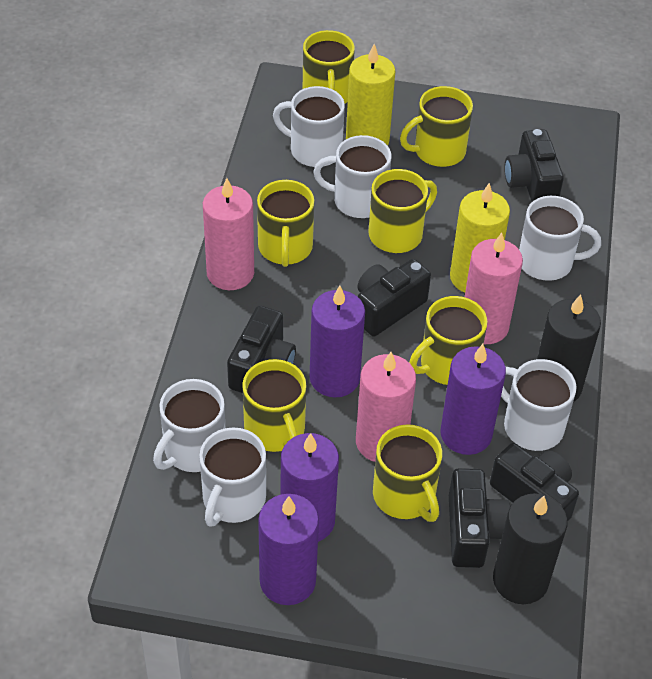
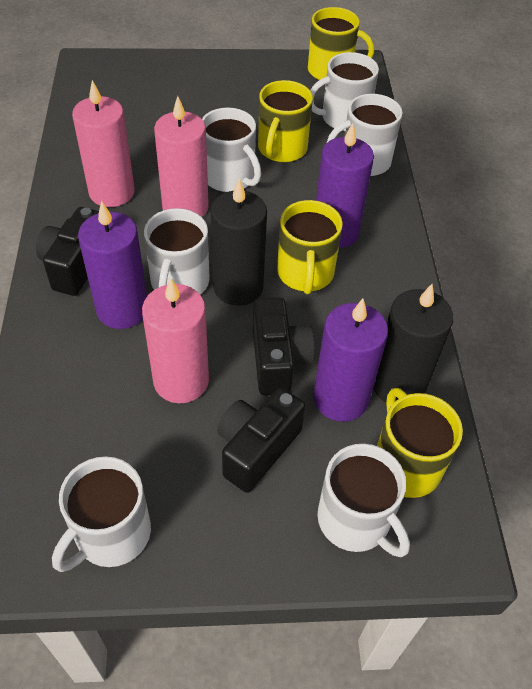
black camera: [227,306,296,393] [357,259,431,337] [449,468,510,568] [490,443,579,522] [504,129,564,202] = 5 -> [36,207,99,296] [217,388,305,493] [253,297,315,395] = 3
purple candle: [258,494,319,605] [281,433,339,542] [310,286,365,398] [441,344,506,455] = 4 -> [78,201,147,329] [313,298,388,422] [316,123,374,248] = 3
yellow candle: [346,44,395,146] [450,183,510,293] = 2 -> none = 0
yellow mug: [242,359,306,452] [257,180,314,267] [303,30,355,104] [369,169,437,253] [373,424,442,522] [400,86,473,167] [409,296,488,385] = 7 -> [258,80,313,162] [277,200,343,294] [308,7,374,80] [377,388,463,498] = 4

